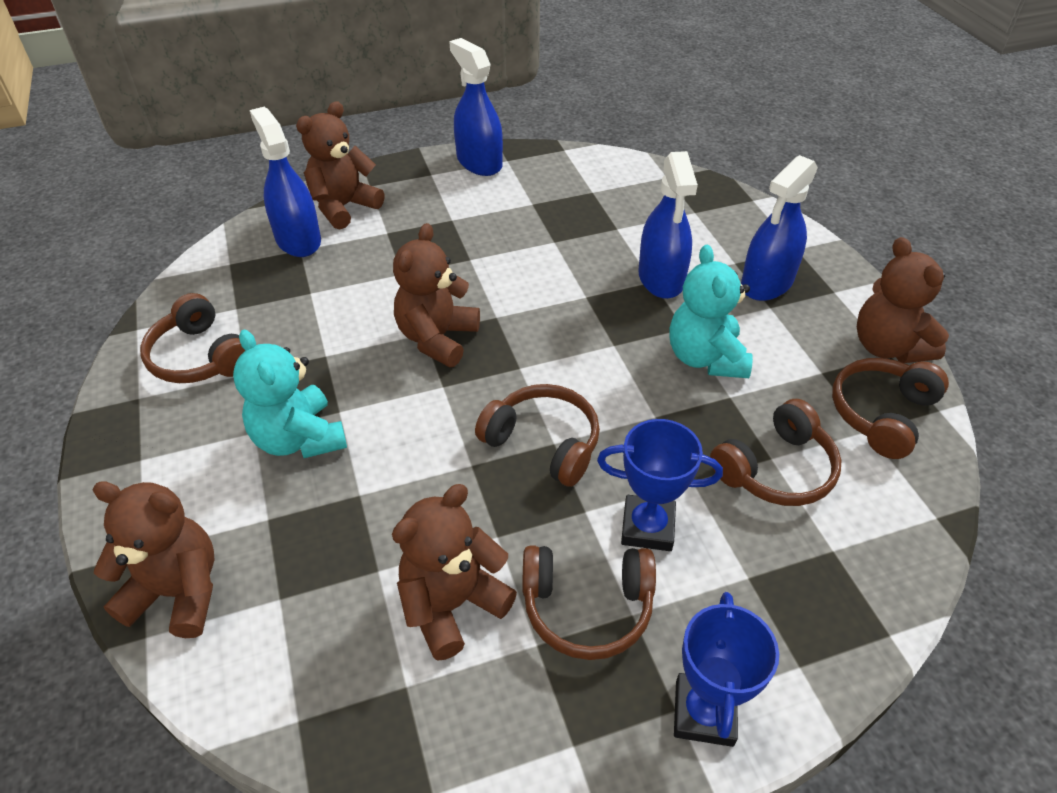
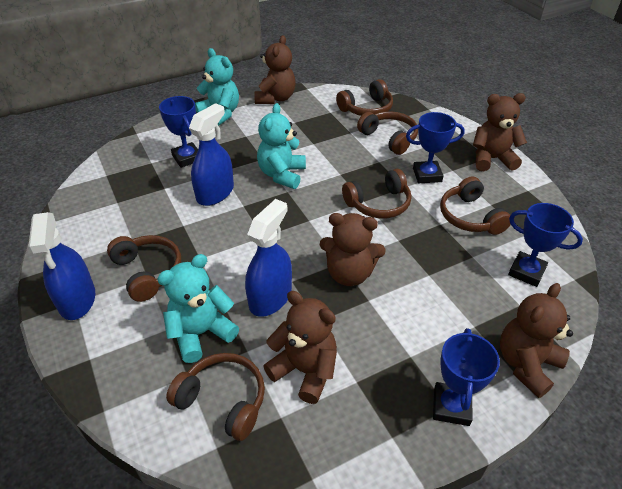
blue spray bottle: [250,107,321,257] [449,38,503,176] [638,151,698,299] [741,155,818,301] = 4 -> [28,212,95,320] [189,103,234,206] [245,199,292,317] = 3
blue trophy: [597,419,723,551] [674,592,779,747] = 2 -> [159,96,198,168] [406,112,465,183] [433,328,500,426] [508,203,583,287] = 4
brown headphones: [140,293,245,383] [475,384,600,487] [522,545,656,660] [710,399,841,506] [832,358,949,459] = 5 -> [107,235,181,302] [166,353,265,441] [336,79,393,116] [342,169,411,218] [357,111,418,155] [440,176,511,235] = 6
turquoise teddy bear: [233,329,347,458] [669,245,753,378] = 2 -> [157,254,239,363] [195,48,239,126] [257,103,306,189] = 3

